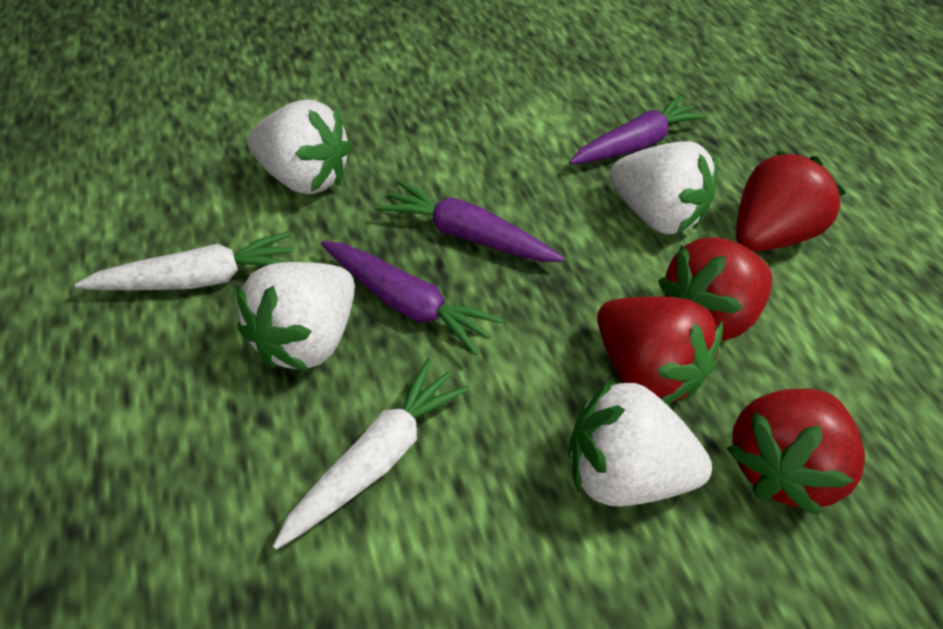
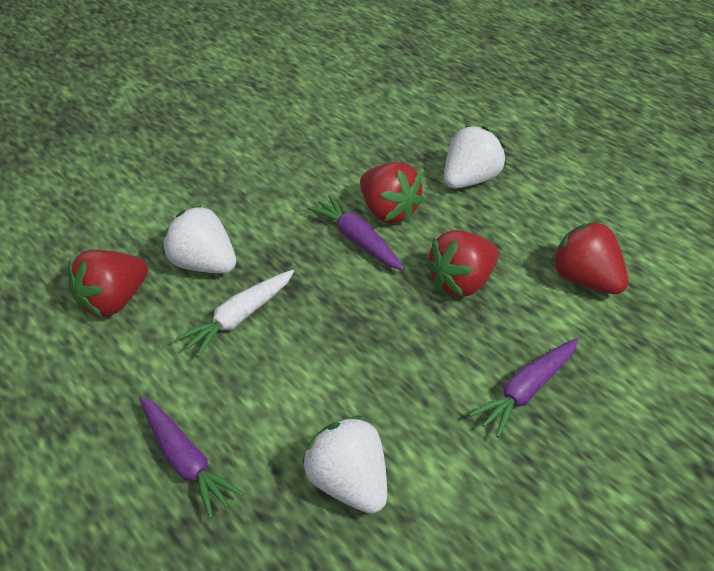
white carrot: [75,231,293,290] [273,358,470,550] = 2 -> [176,270,294,358] = 1
white strawberry: [236,262,355,372] [248,100,352,195] [568,378,712,506] [609,141,718,234] = 4 -> [163,205,236,273] [302,415,387,514] [444,126,506,189] = 3

